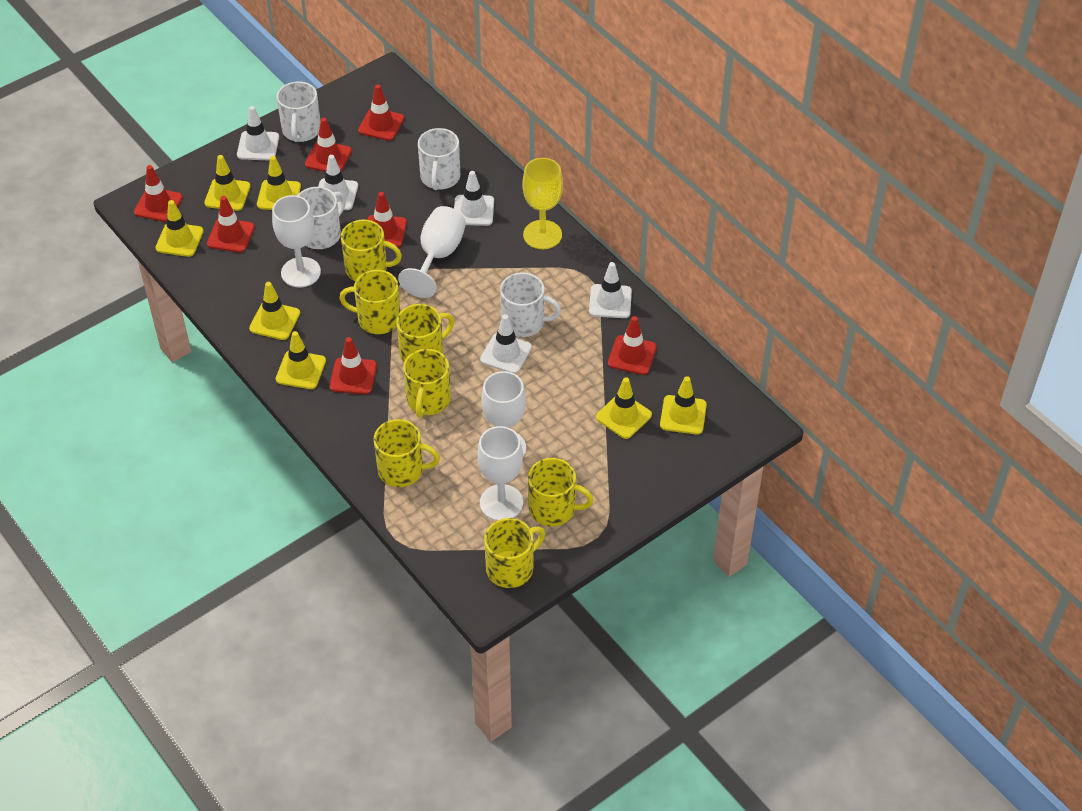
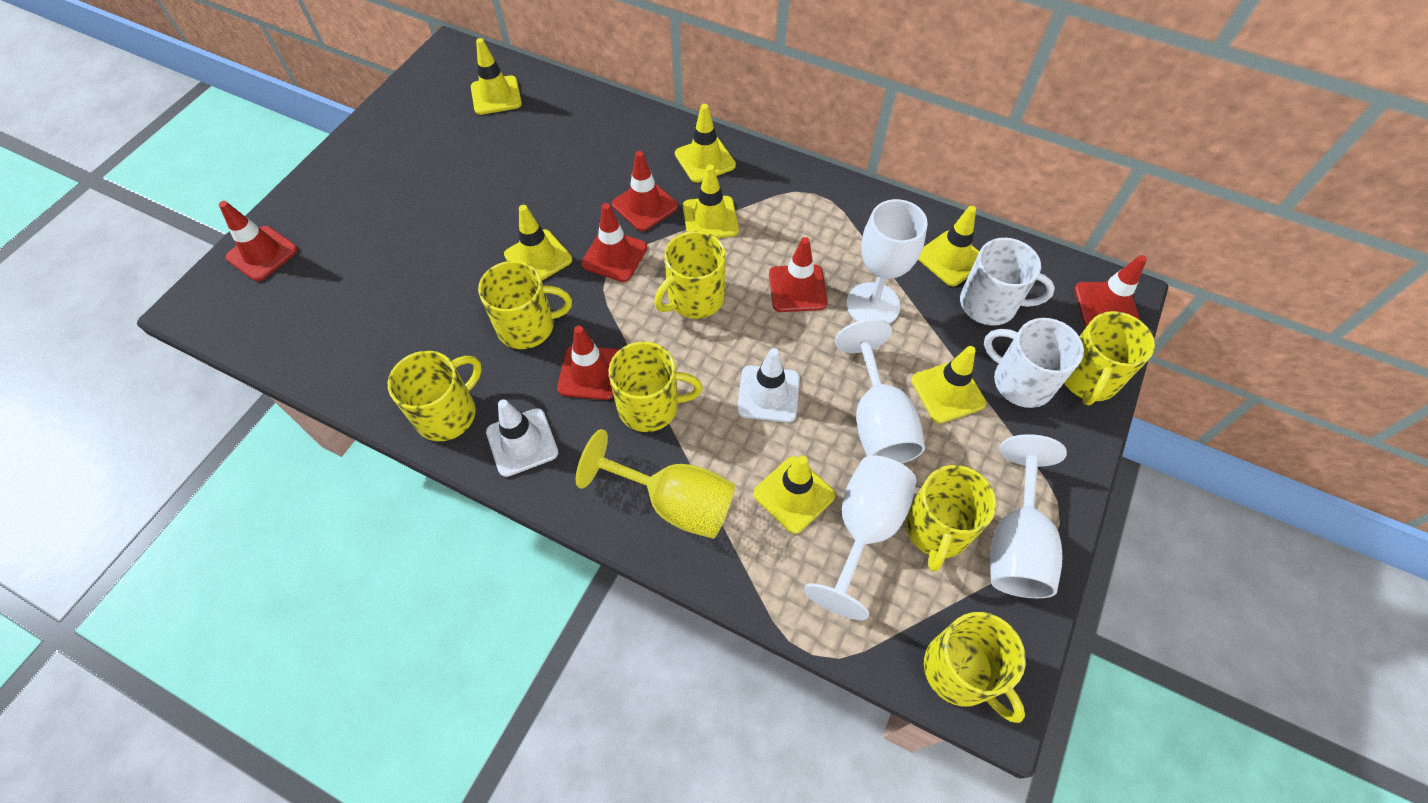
red traffic cone: [134,165,183,222] [207,196,255,253] [305,118,352,172] [330,337,377,394] [358,84,404,141] [367,192,407,247] [608,316,657,375] = 7 -> [219,201,298,281] [557,326,619,400] [581,203,647,282] [612,151,678,231] [769,237,828,312] [1074,255,1147,327] = 6
white mug: [277,81,320,142] [297,187,346,249] [418,128,460,190] [500,272,561,337] = 4 -> [960,238,1055,326] [984,318,1084,408] = 2
white traffic cone: [237,106,279,161] [318,155,358,210] [454,171,494,226] [480,314,532,374] [589,262,632,318] = 5 -> [486,399,558,477] [737,348,800,423] = 2

